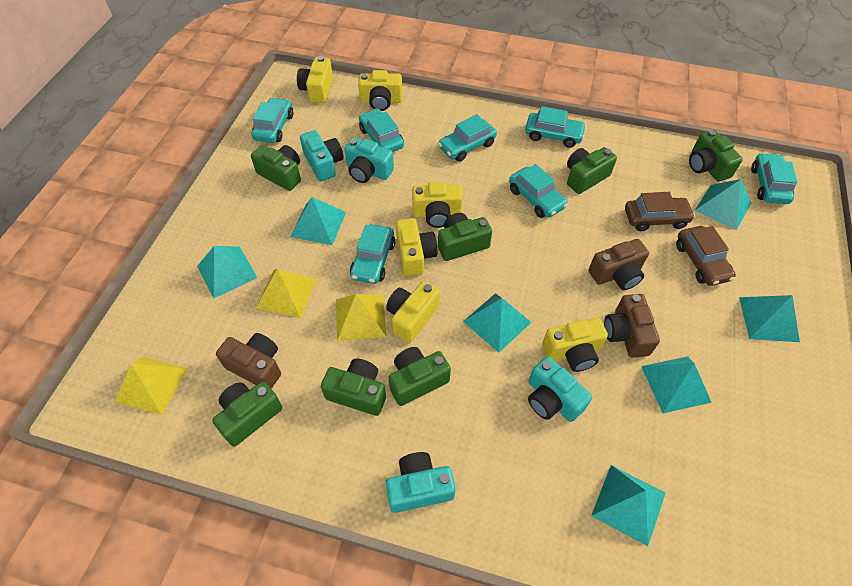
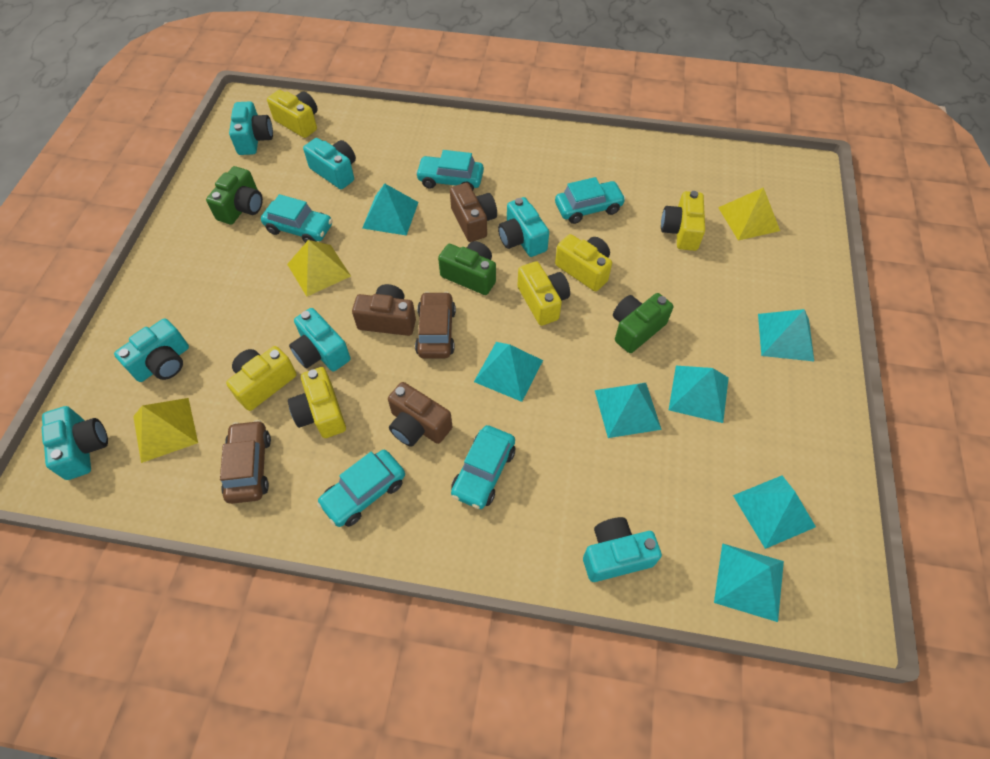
green camera: [212,381,282,447] [251,145,301,191] [321,359,386,416] [388,347,451,406] [438,213,492,261] [567,147,617,194] [689,130,743,182] = 7 -> [206,166,263,224] [438,241,496,295] [613,293,673,353] = 3
turquoise camera: [300,130,344,182] [345,138,394,183] [386,452,456,513] [528,356,592,422] = 4 -> [42,406,108,480] [114,319,189,382] [229,101,273,155] [289,308,351,371] [303,138,356,189] [498,197,549,257] [583,517,662,582] = 7
turquoise car: [251,97,293,143] [350,224,395,284] [359,109,404,152] [438,114,497,162] [509,164,568,218] [525,106,586,148] [751,153,798,204] = 7 -> [261,194,333,243] [317,450,405,527] [415,150,484,190] [451,425,515,509] [555,177,626,224] = 5

